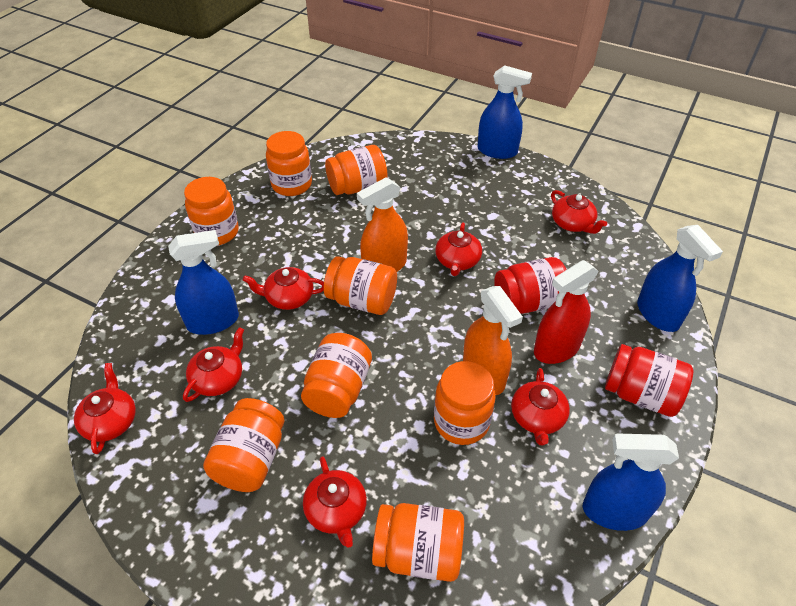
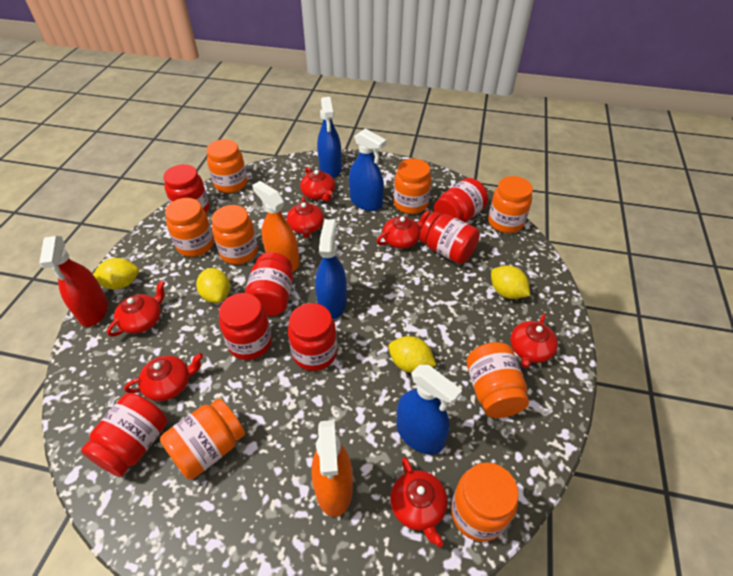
red jar: [494,257,567,314] [605,344,693,417] = 2 -> [81,393,168,477] [163,164,209,213] [219,293,272,360] [245,252,293,316] [288,303,337,371] [420,212,480,264] [434,178,488,222] = 7
yellow lemon: none = 0 -> [93,258,139,290] [196,268,230,303] [388,336,436,373] [491,265,530,299] = 4

